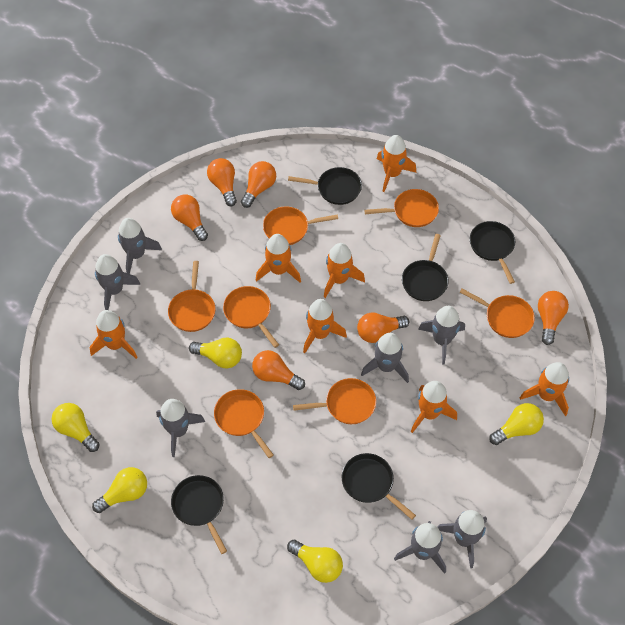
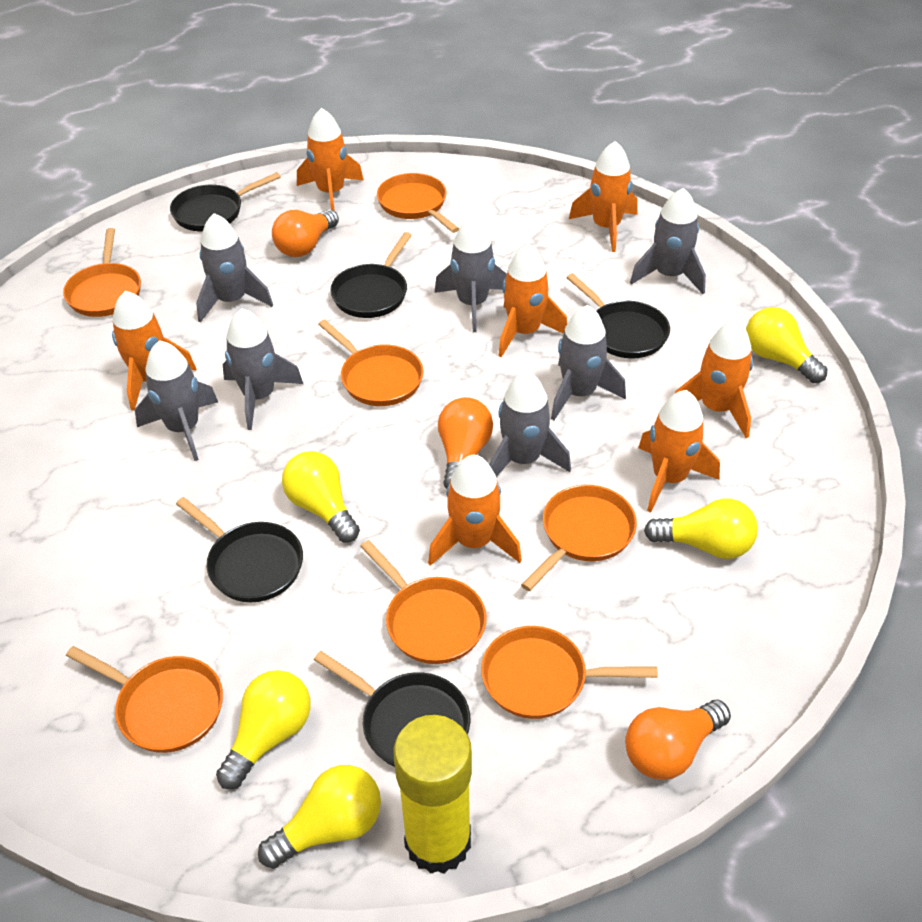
orange light bulb: [171,194,208,241] [207,158,237,206] [241,161,276,208] [252,350,305,390] [357,313,409,343] [538,291,569,345] = 6 -> [272,209,339,257] [438,397,493,489] [625,700,731,780] = 3
yellow glue stick: none = 0 -> [394,715,472,874] = 1

